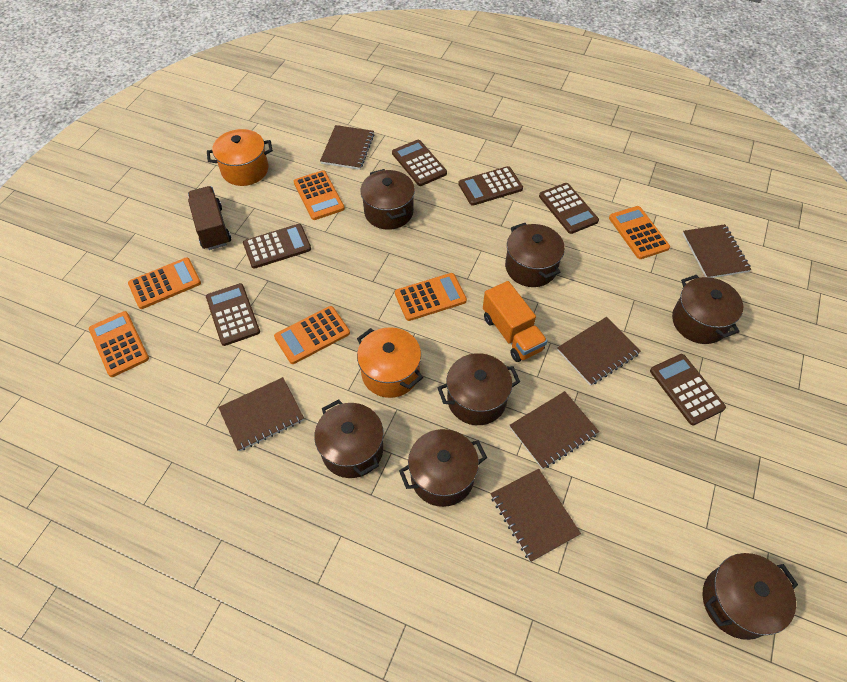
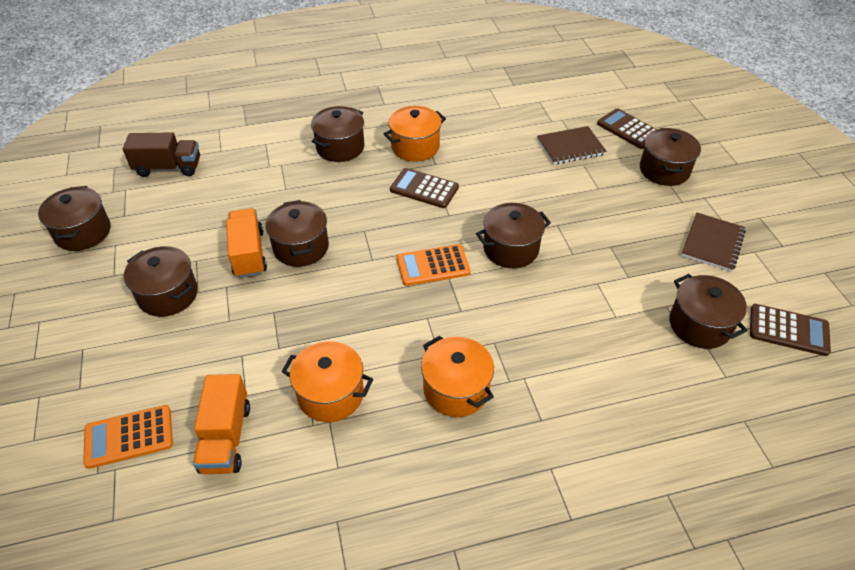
brown calculator: [206,283,260,346] [243,224,311,269] [392,140,447,186] [458,166,523,206] [539,183,599,234] [650,354,726,425] = 6 -> [390,168,459,208] [597,108,656,149] [750,304,831,356] = 3
brown notebook: [218,377,304,451] [320,125,374,170] [490,469,581,562] [509,391,599,469] [557,317,641,386] [683,224,751,278] = 6 -> [537,126,607,164] [681,213,746,272] = 2
orange calculator: [89,311,149,377] [128,257,201,309] [274,306,350,364] [294,170,345,220] [395,273,467,321] [609,206,670,259] = 6 -> [83,405,173,469] [396,244,471,286] = 2
orange pot: [207,129,273,186] [357,327,423,398] = 2 -> [281,341,373,422] [383,106,446,162] [421,336,494,417] = 3
orange truck: [483,281,547,362] = 1 -> [193,374,250,474] [226,208,267,278] = 2

